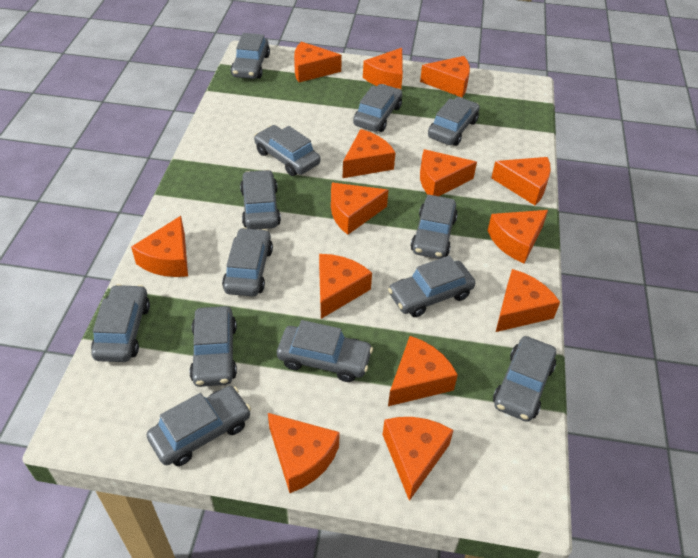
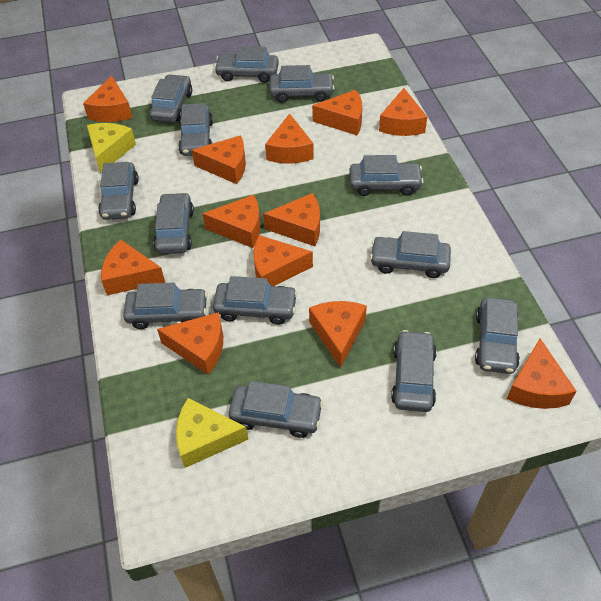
orange cheese: [131,216,188,277] [268,413,340,493] [294,42,342,82] [319,254,372,319] [331,183,388,235] [343,129,396,178] [363,48,403,89] [383,417,454,501] [388,336,458,406] [420,56,470,97] [420,149,477,196] [487,210,548,263] [491,157,551,205] [496,269,560,332] = 14 -> [83,76,132,122] [101,240,165,295] [157,312,223,375] [192,135,246,184] [202,195,260,248] [253,235,313,286] [263,193,320,246] [265,113,314,164] [309,301,367,367] [312,90,362,135] [379,88,427,136] [507,338,577,409] = 12
yellow cheese: none = 0 -> [87,123,136,173] [176,398,249,468] = 2

